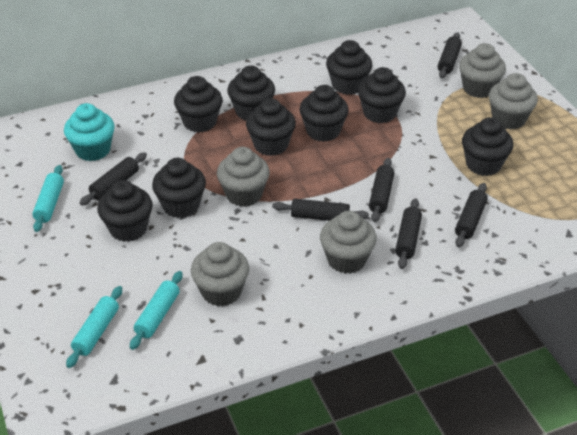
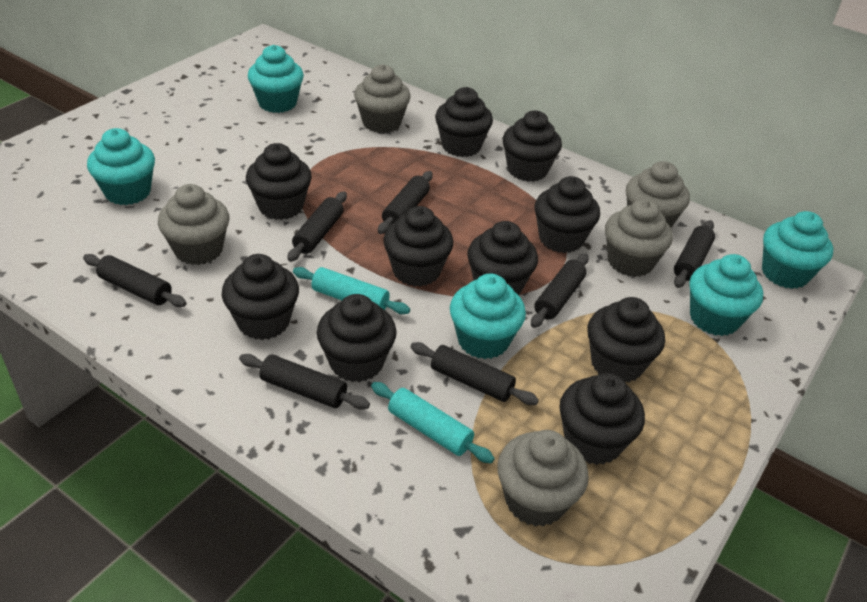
black cupcake: [97,180,153,242] [152,158,206,218] [174,76,222,133] [227,66,275,120] [246,98,296,156] [300,85,349,142] [326,40,372,95] [358,67,406,123] [462,117,513,176] = 9 -> [222,254,299,340] [246,143,312,220] [317,294,397,382] [383,206,453,287] [435,87,493,157] [467,221,538,295] [502,110,562,182] [534,176,600,253] [559,373,645,465] [587,297,665,383] = 10
black rolling pin: [80,152,147,206] [272,199,369,221] [369,158,394,222] [395,198,422,269] [438,32,462,79] [455,183,488,247] = 6 -> [83,254,187,307] [239,354,370,410] [287,191,347,262] [378,171,433,234] [410,342,539,405] [531,254,589,328] [674,220,715,288] = 7
turquoise cupcake: [64,103,115,161] = 1 -> [87,128,155,205] [248,45,304,113] [450,273,526,359] [689,254,763,336] [762,211,833,289] = 5
turquoise rolling pin: [32,165,64,232] [66,286,122,368] [130,271,183,350] = 3 -> [293,267,410,314] [371,382,495,463] = 2

